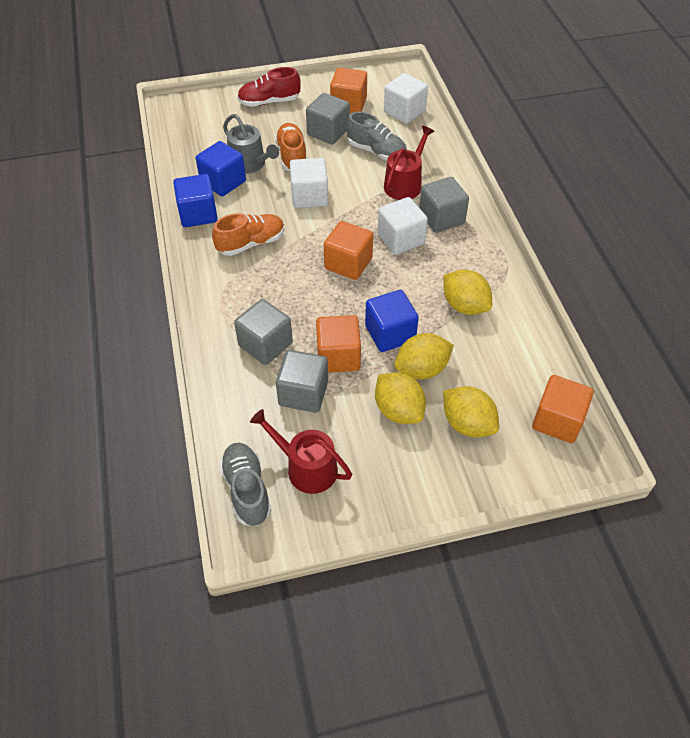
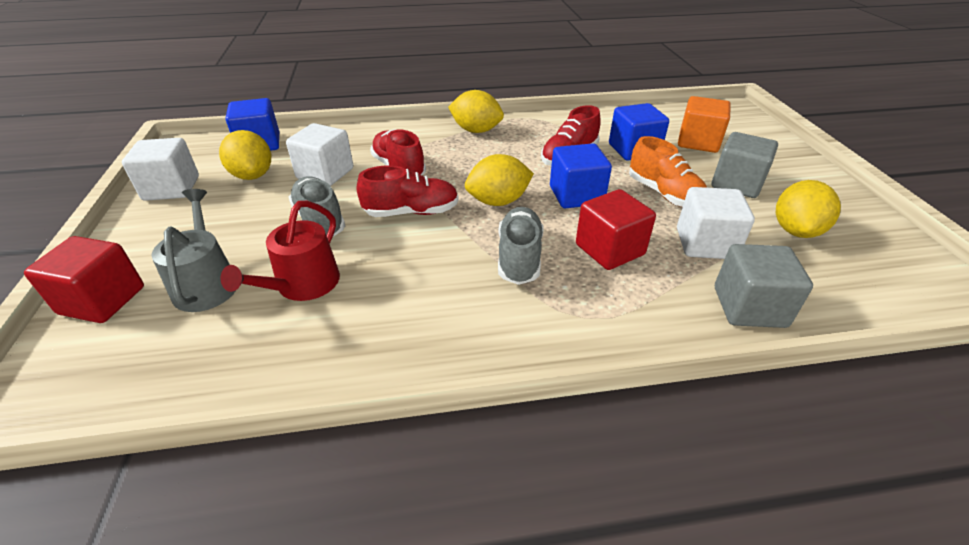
grey cube: [234,299,293,365] [276,350,328,413] [306,93,350,145] [419,177,469,233] = 4 -> [711,132,778,198] [715,244,813,328] = 2
orange cube: [316,315,361,373] [324,221,373,280] [330,68,367,114] [532,375,594,443] = 4 -> [678,96,731,153] = 1
orange shoe: [212,213,285,256] [275,123,307,171] = 2 -> [629,136,707,207] = 1
red cube: none = 0 -> [24,236,144,323] [576,189,656,270] = 2
red shoe: [237,67,301,107] = 1 -> [357,165,459,217] [370,129,426,175] [541,105,601,166] = 3
red watering can: [250,409,352,494] [384,126,435,200] = 2 -> [220,201,340,301] = 1

